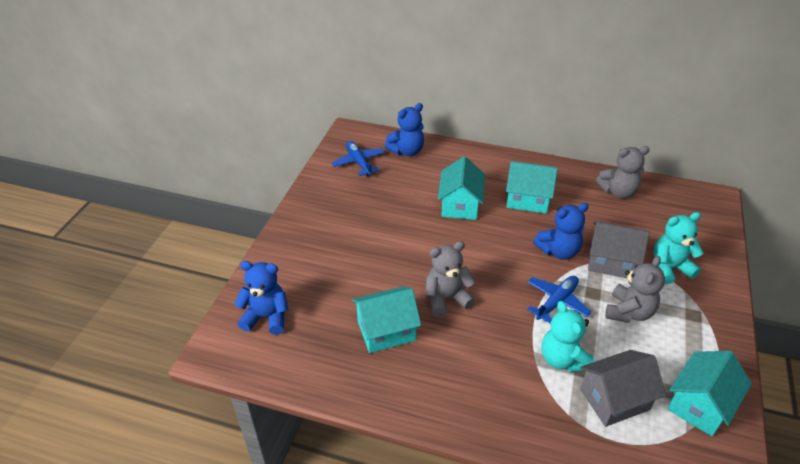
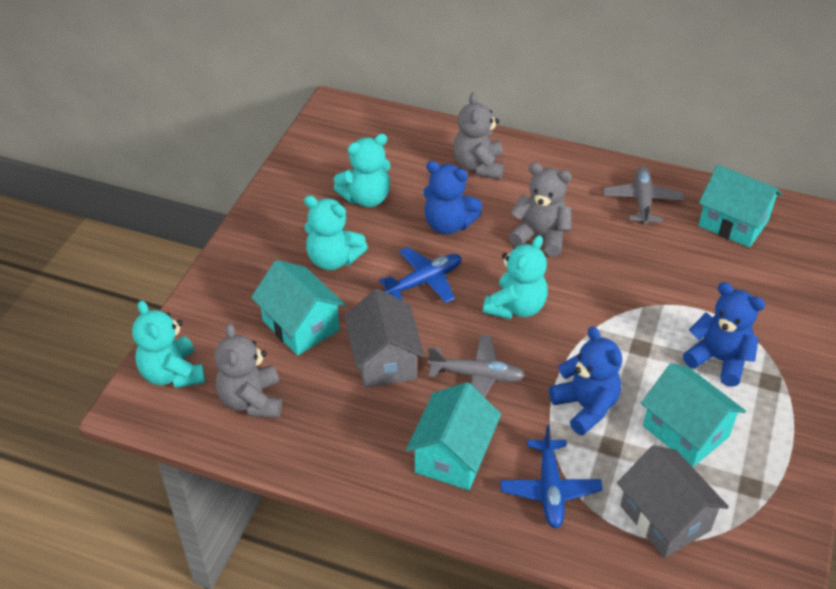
grey plane: none = 0 -> [428,334,525,397] [603,166,684,225] = 2
turquoise teddy bear: [542,301,595,372] [654,212,704,284] = 2 -> [132,300,205,388] [304,195,368,270] [334,134,391,207] [483,235,548,319] = 4

